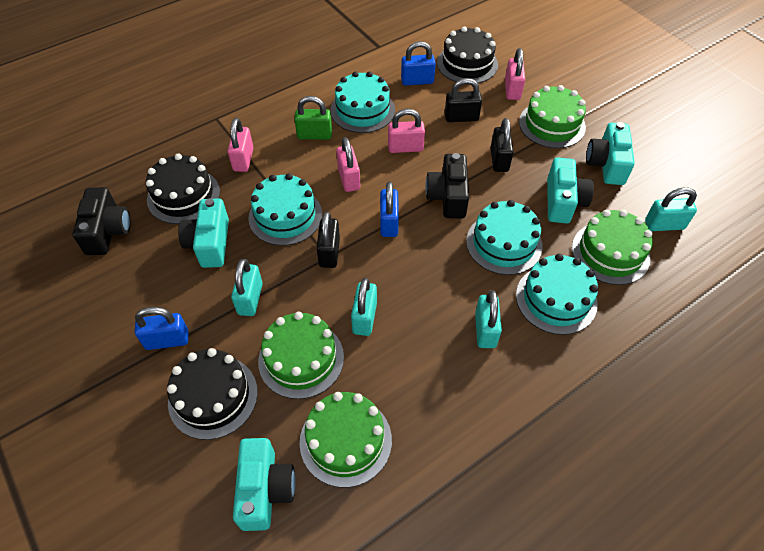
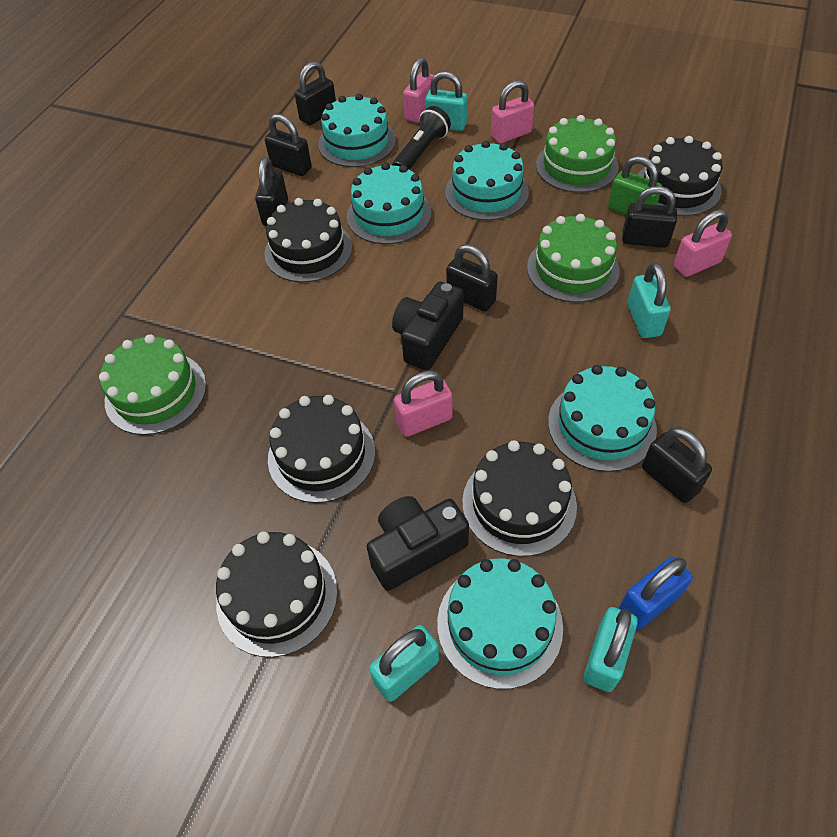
black cake: [146,154,220,224] [167,348,258,440] [437,26,498,83] = 3 -> [216,532,337,657] [264,198,352,282] [268,395,375,503] [462,440,577,557] [637,136,723,216] = 5
black flashlight: none = 0 -> [392,106,451,170] = 1
black padlock: [316,211,340,268] [445,78,482,122] [491,118,514,172] = 3 -> [255,157,288,226] [265,114,312,176] [295,61,336,125] [446,244,498,312] [622,186,677,248] [642,427,712,503] = 6
blue padlock: [135,307,189,350] [380,181,399,237] [401,41,436,86] = 3 -> [619,557,693,629] = 1
green cake: [258,311,344,399] [300,392,392,488] [519,85,586,148] [572,210,653,285] = 4 -> [99,334,206,435] [527,214,620,303] [536,115,619,193] = 3
turquoise cake: [248,173,322,246] [330,71,395,133] [466,200,543,275] [516,254,598,335] = 4 -> [318,94,396,167] [347,163,431,244] [437,558,563,689] [445,141,529,221] [548,365,657,472] = 5
turquoise camera: [178,198,229,268] [233,438,296,531] [547,157,594,224] [586,122,635,185] = 4 -> none = 0

